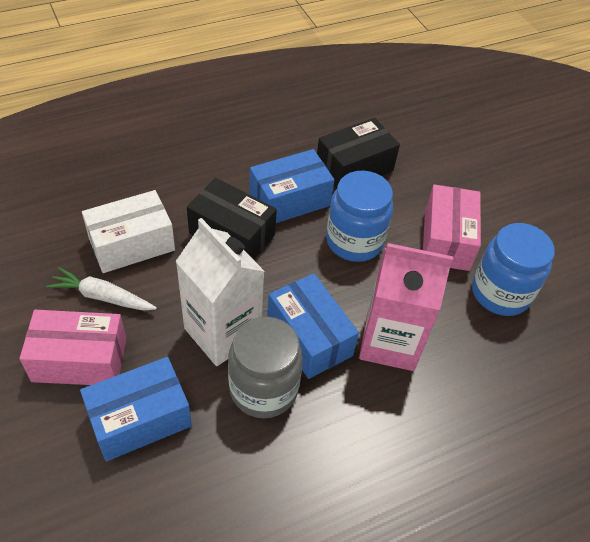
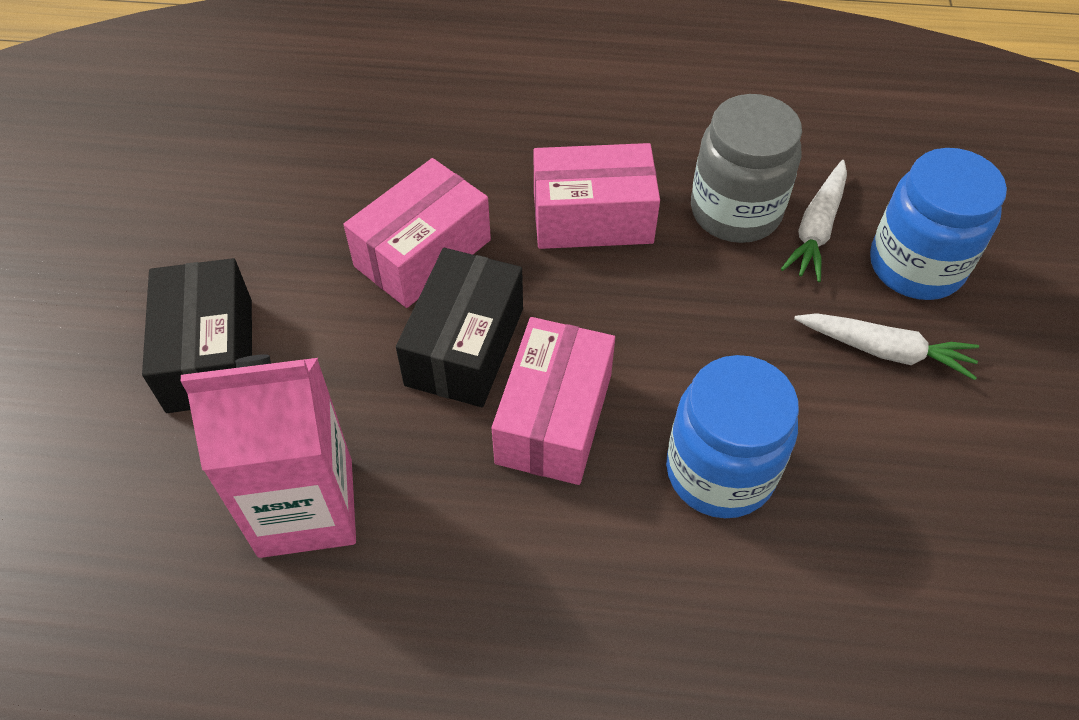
blue box: [80,357,192,461] [249,149,334,223] [267,273,359,379] = 3 -> none = 0
pink box: [19,310,127,385] [423,184,481,271] = 2 -> [343,158,491,308] [492,317,615,485] [534,143,660,249] = 3
white box: [82,190,175,273] = 1 -> none = 0
white carrot: [46,267,157,311] = 1 -> [781,160,847,282] [794,313,979,380] = 2
white carton: [175,218,265,366] = 1 -> none = 0

